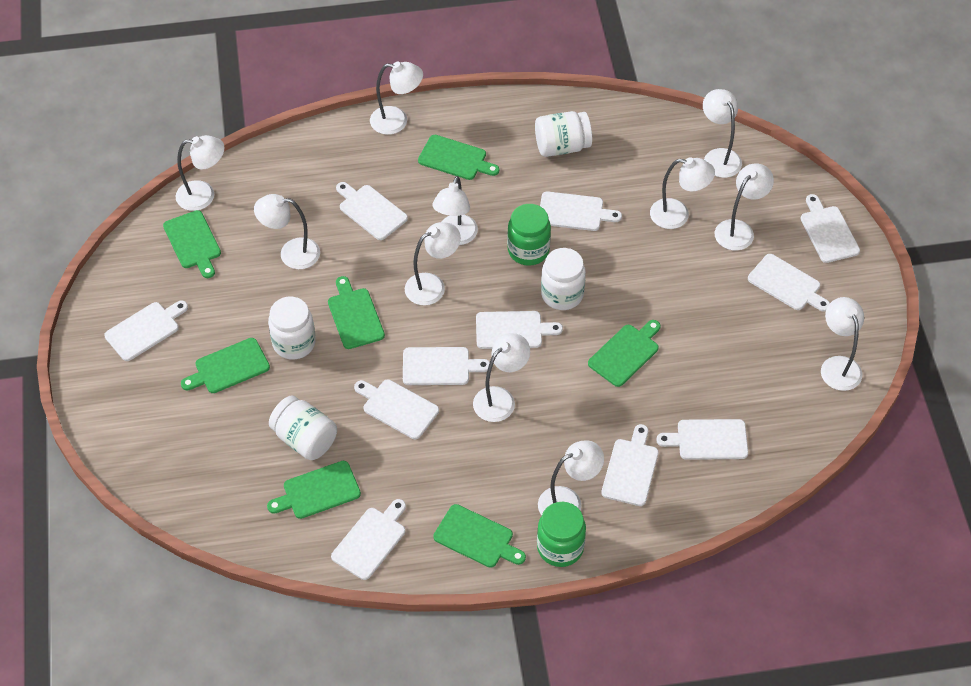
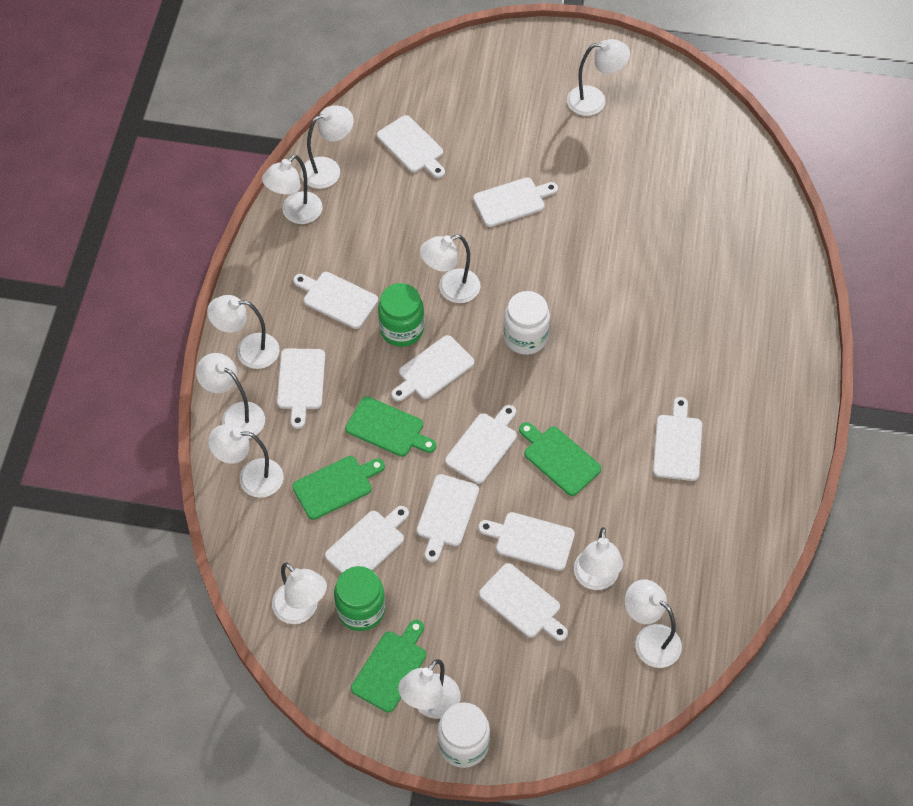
green cutting board: [163,210,221,278] [181,338,270,393] [267,461,361,519] [328,276,385,349] [418,135,499,180] [433,504,526,568] [588,320,661,387] = 7 -> [292,456,385,520] [345,396,436,457] [351,620,426,712] [519,422,601,496] = 4
white jar: [268,297,316,360] [269,395,337,460] [535,111,592,157] [541,248,586,310] = 4 -> [437,702,490,768] [503,291,550,355] = 2

